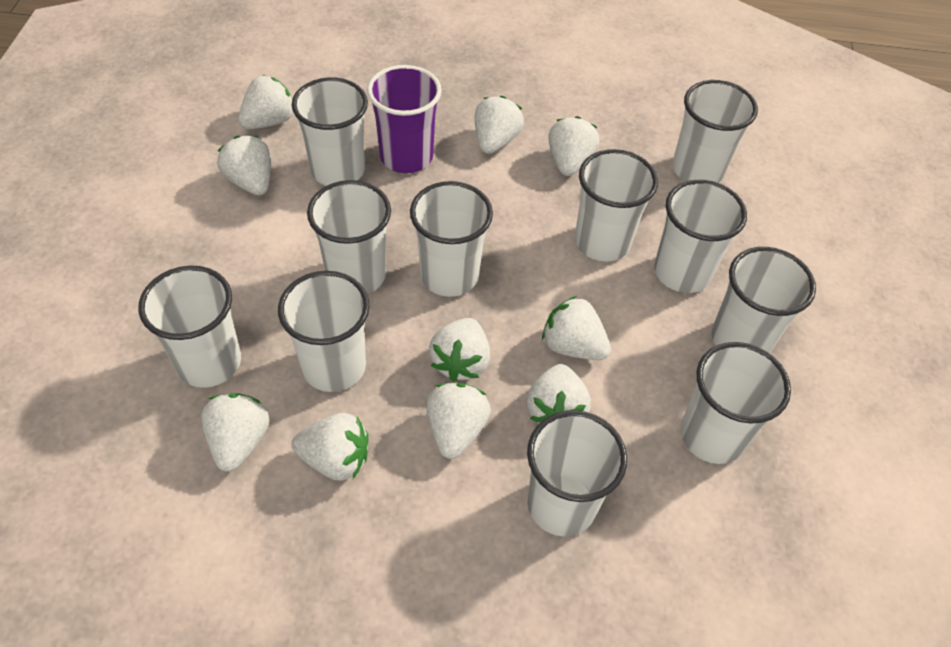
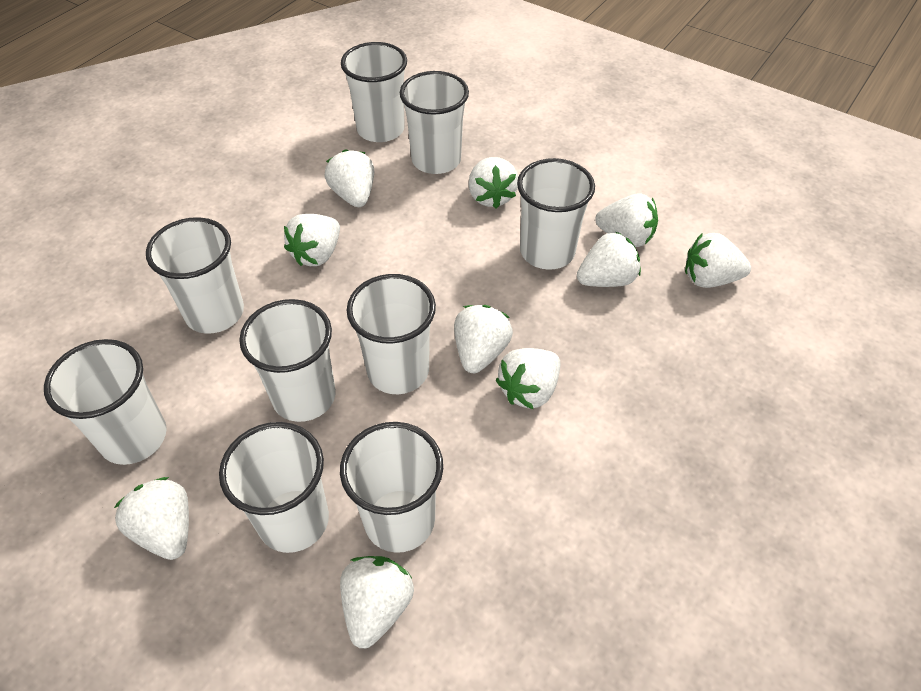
purple cup: [367,65,442,173] = 1 -> none = 0
white cup: [138,266,241,388] [278,271,370,392] [292,77,368,186] [307,180,391,294] [410,181,493,297] [527,410,627,537] [575,149,658,262] [654,180,747,293] [672,80,758,183] [681,342,791,464] [712,247,816,354] = 11 -> [44,339,167,465] [146,217,244,334] [219,422,329,553] [239,299,336,422] [340,422,443,553] [341,42,407,142] [347,274,436,394] [400,71,469,174] [517,158,595,270] = 9

